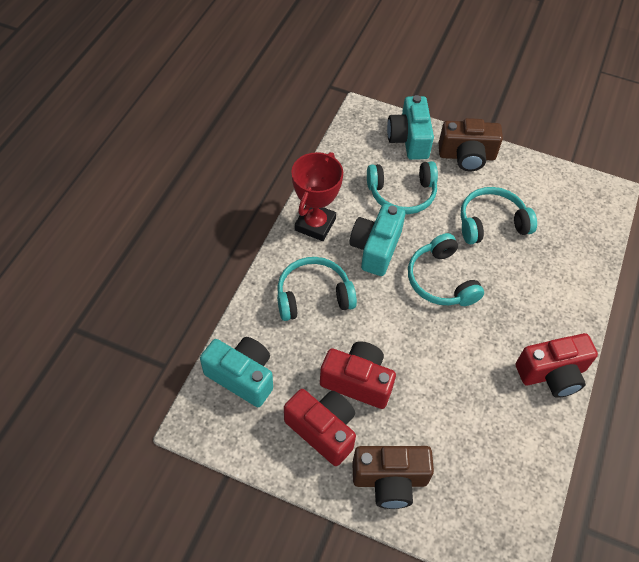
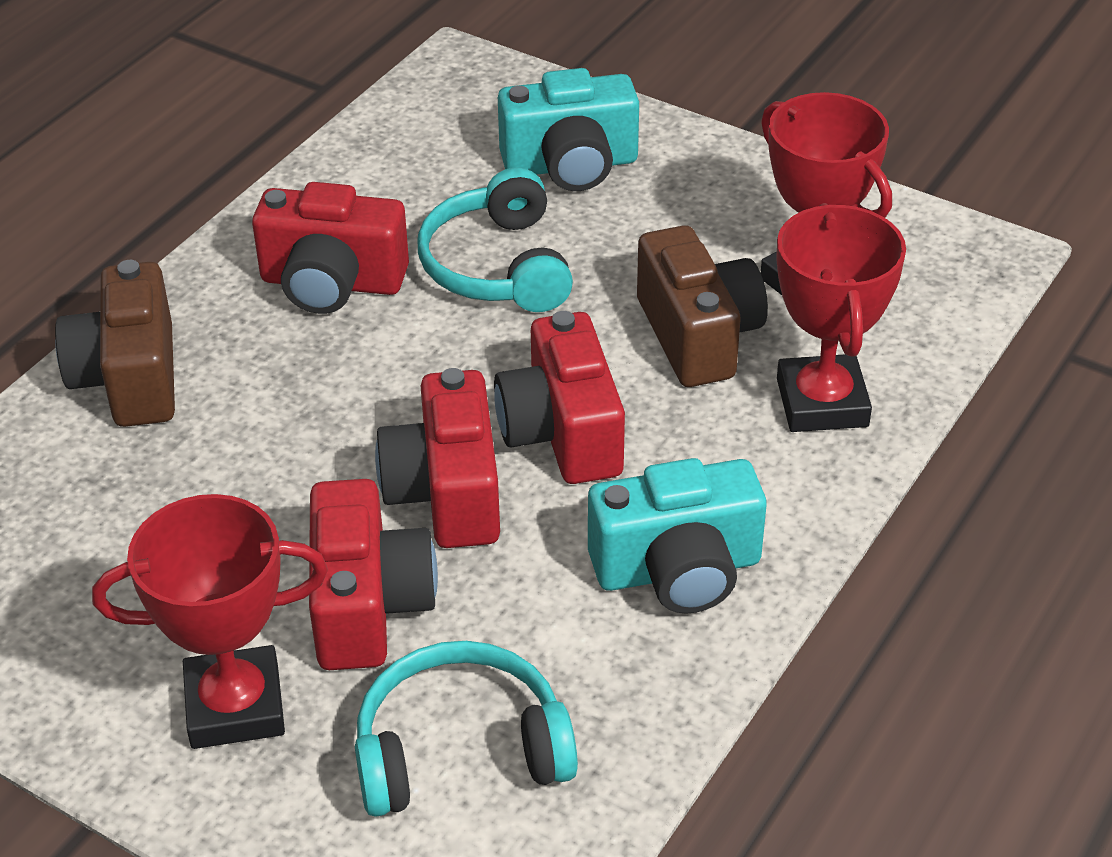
red camera: [284,389,356,466] [320,341,396,409] [516,333,598,398] = 3 -> [252,182,409,314] [309,479,438,670] [375,368,500,548] [494,311,625,484] = 4
red trophy: [291,152,343,241] = 1 -> [92,494,328,749] [761,92,892,295] [777,203,906,432] = 3
turquoise camera: [200,337,273,407] [349,204,405,276] [387,95,434,160] = 3 -> [498,68,639,191] [588,458,767,614] = 2
turquoise headphones: [277,257,357,321] [367,161,438,214] [408,233,484,306] [460,187,537,244] = 4 -> [355,641,578,817] [418,168,573,312] = 2

